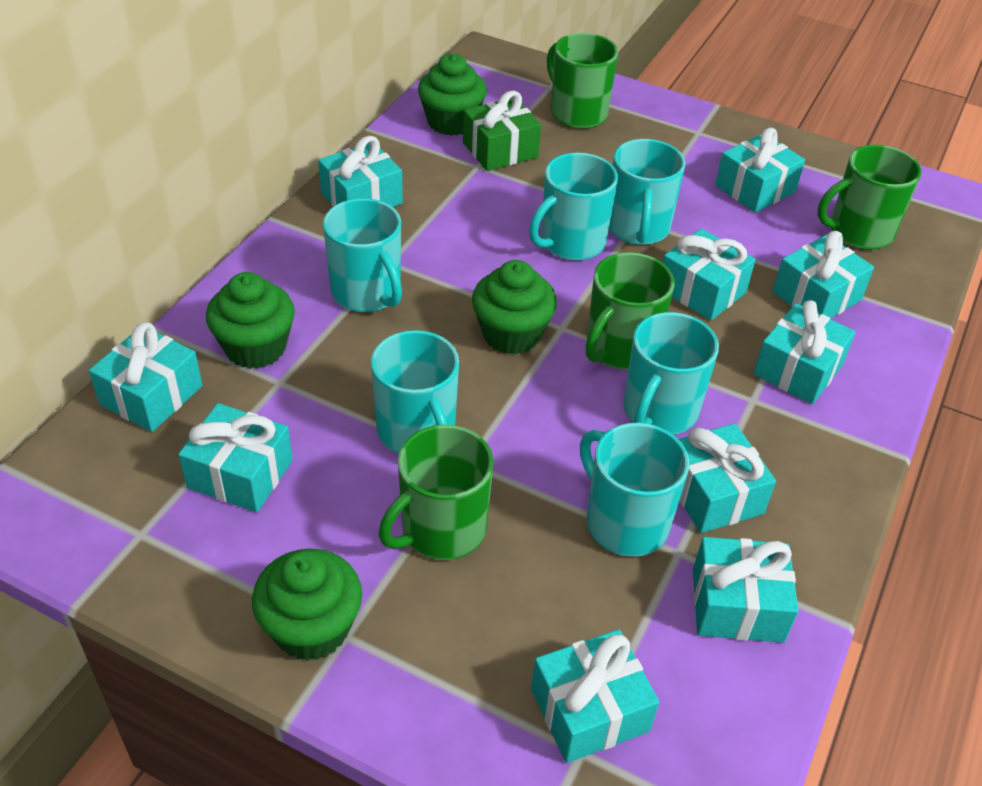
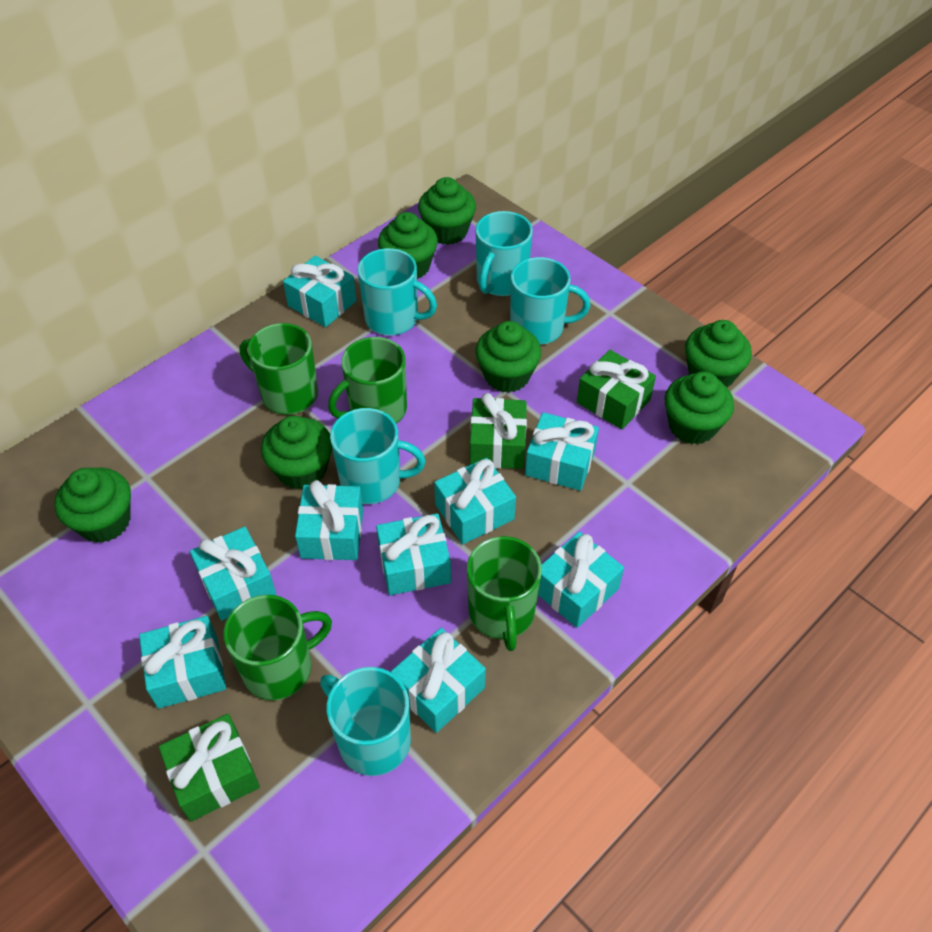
green cupcake: [206,272,295,369] [252,549,362,661] [418,54,487,136] [472,260,557,355] = 4 -> [55,468,131,543] [261,416,332,490] [378,212,438,279] [418,177,476,245] [475,321,541,393] [664,371,734,444] [685,320,752,388] = 7
green gift: [463,90,541,171] = 1 -> [159,714,260,821] [470,393,527,469] [577,350,656,429] = 3
turquoise gift: [89,322,202,432] [178,403,293,512] [318,136,403,207] [531,629,659,763] [663,228,756,321] [679,423,776,533] [693,537,798,643] [715,128,805,213] [754,300,855,404] [773,231,874,319] = 10 -> [139,616,226,709] [190,526,276,621] [283,256,357,327] [295,480,364,560] [376,513,451,595] [391,628,486,733] [434,458,516,544] [525,412,599,491] [538,532,624,628] = 9
turquoise mug: [323,198,402,312] [371,330,459,454] [529,153,618,261] [580,423,689,557] [609,139,685,245] [623,312,719,435] = 6 -> [320,667,411,776] [330,408,426,504] [358,248,437,335] [475,211,533,296] [510,257,590,345] = 5

